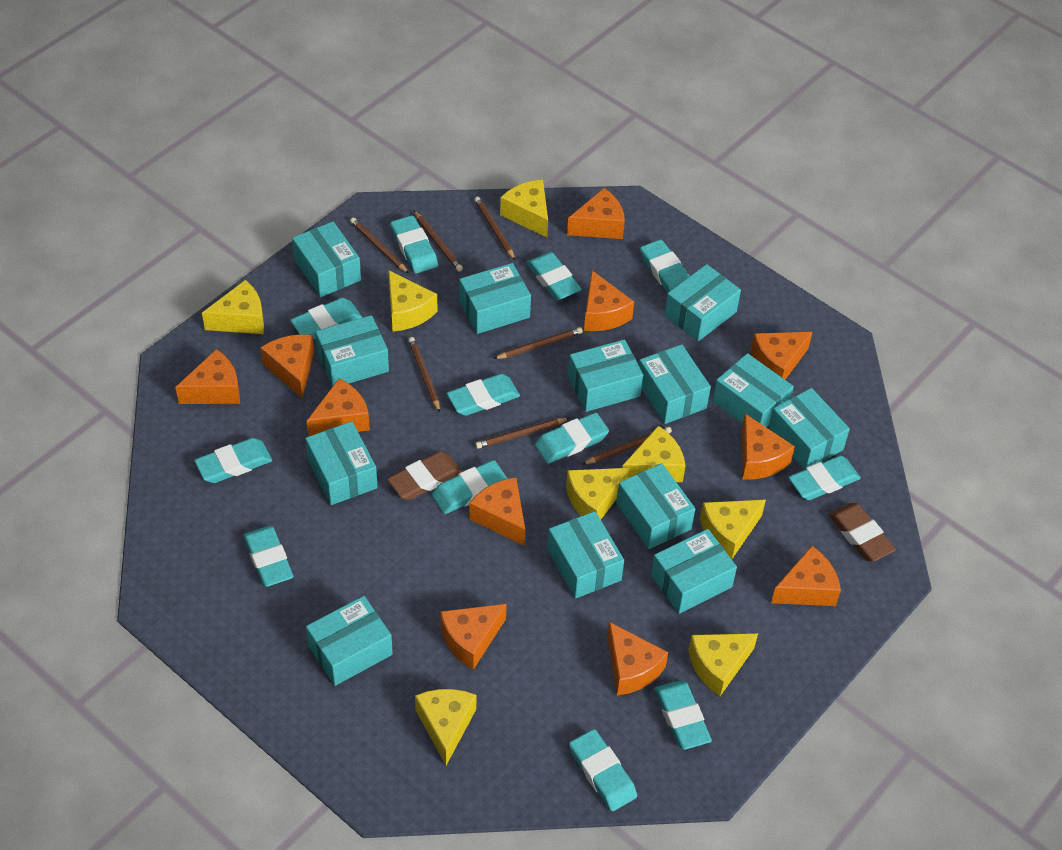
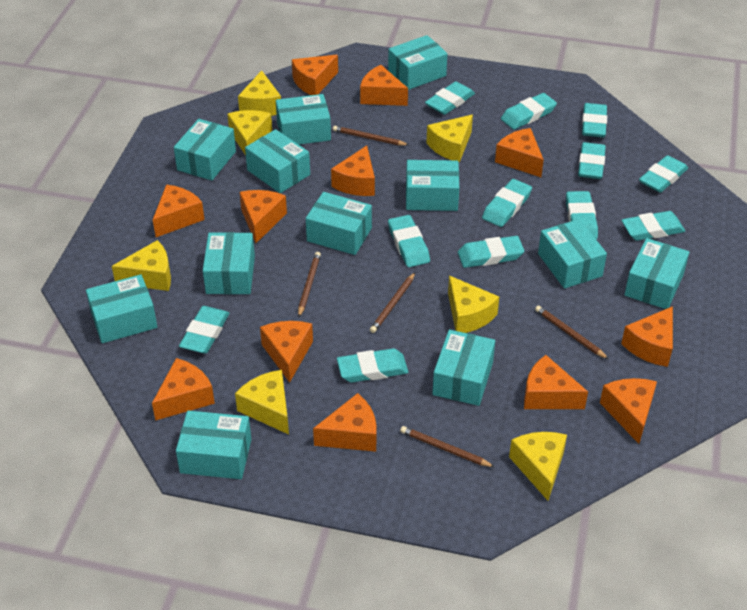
brown eraser: [387,451,462,500] [829,503,896,562] = 2 -> none = 0
brown pencil: [350,218,409,274] [408,337,440,413] [414,211,463,272] [474,197,515,260] [475,418,570,449] [493,327,583,359] [583,426,672,464] = 7 -> [298,252,321,318] [333,126,409,146] [370,272,415,333] [400,426,495,467] [535,306,608,359] = 5
orange cheese: [175,349,240,404] [260,334,314,398] [307,378,370,437] [440,604,507,670] [469,477,525,546] [567,188,625,239] [584,270,634,331] [607,622,668,696] [741,414,795,480] [751,332,812,380] [771,546,841,606] = 11 -> [152,358,215,421] [153,185,205,237] [240,190,287,243] [260,321,313,383] [292,55,338,95] [313,393,376,452] [331,145,375,196] [360,65,408,106] [495,128,544,177] [524,355,588,409] [600,378,657,444] [621,306,673,367] = 12
turquoise box: [292,221,361,297] [305,421,378,505] [306,596,393,686] [315,315,389,387] [459,263,531,334] [547,511,624,598] [568,339,643,412] [616,463,695,549] [639,344,711,424] [651,529,737,614] [665,264,741,341] [713,353,794,428] [768,388,850,470] = 13 -> [86,274,157,343] [174,119,236,180] [176,410,251,479] [203,232,255,294] [245,129,310,193] [276,94,331,145] [306,192,372,255] [388,35,447,90] [406,160,459,211] [432,330,495,406] [538,219,607,289] [624,238,689,309] = 12
yellow cheese: [202,280,264,334] [388,270,437,332] [415,689,476,765] [500,180,548,238] [566,468,630,520] [622,426,685,482] [688,633,758,696] [700,500,766,559] = 8 -> [112,240,171,291] [227,110,272,156] [235,370,289,435] [238,70,281,116] [427,115,473,162] [448,276,499,333] [509,432,567,501] = 7

